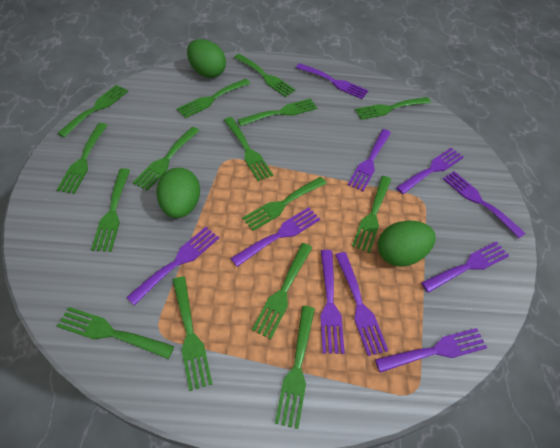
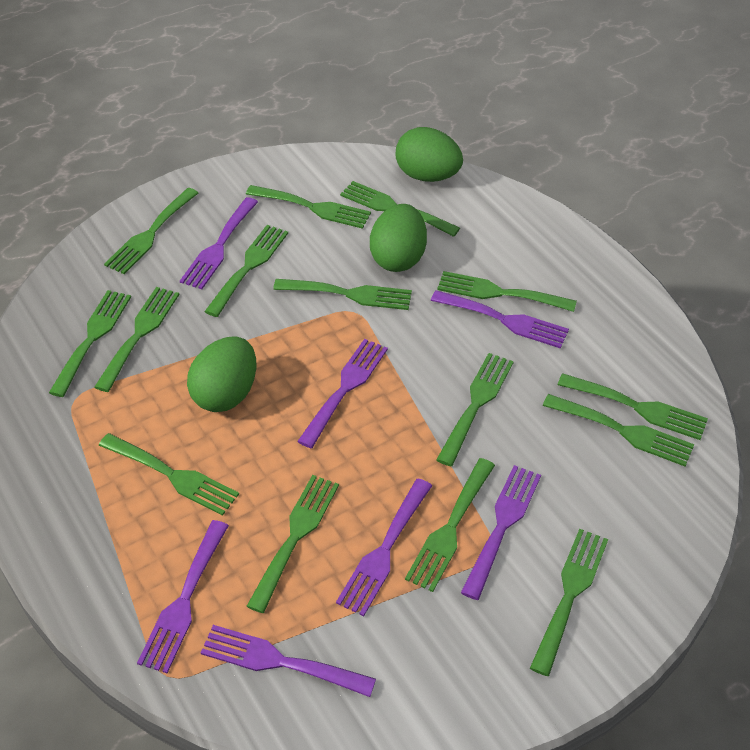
purple fork: [126,227,219,306] [231,207,320,267] [296,63,368,99] [320,250,345,354] [335,252,388,356] [348,129,391,191] [375,328,487,373] [396,147,464,194] [421,242,509,293] [443,171,526,238] = 10 -> [137,520,229,673] [180,197,258,289] [201,625,376,697] [297,339,388,448] [336,479,432,616] [431,290,569,348] [461,465,541,600] = 7

